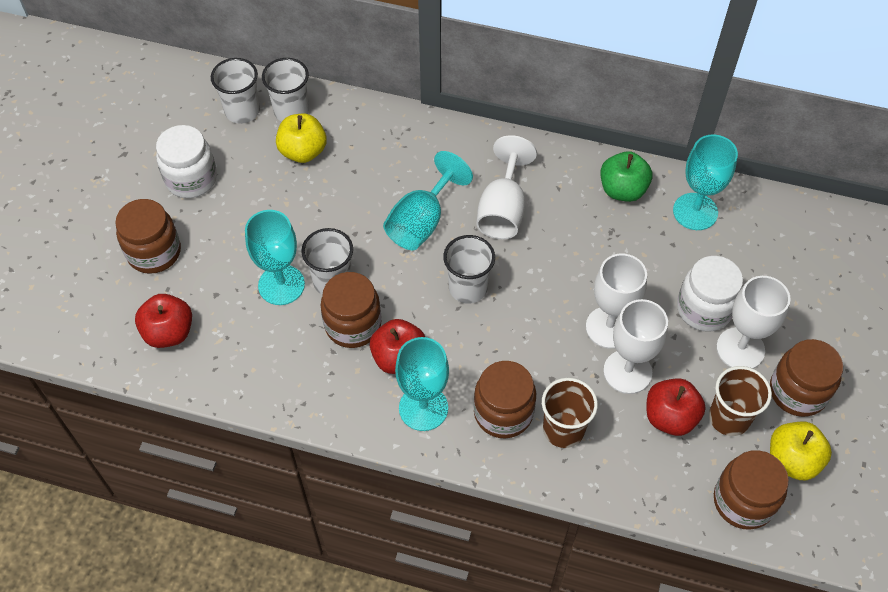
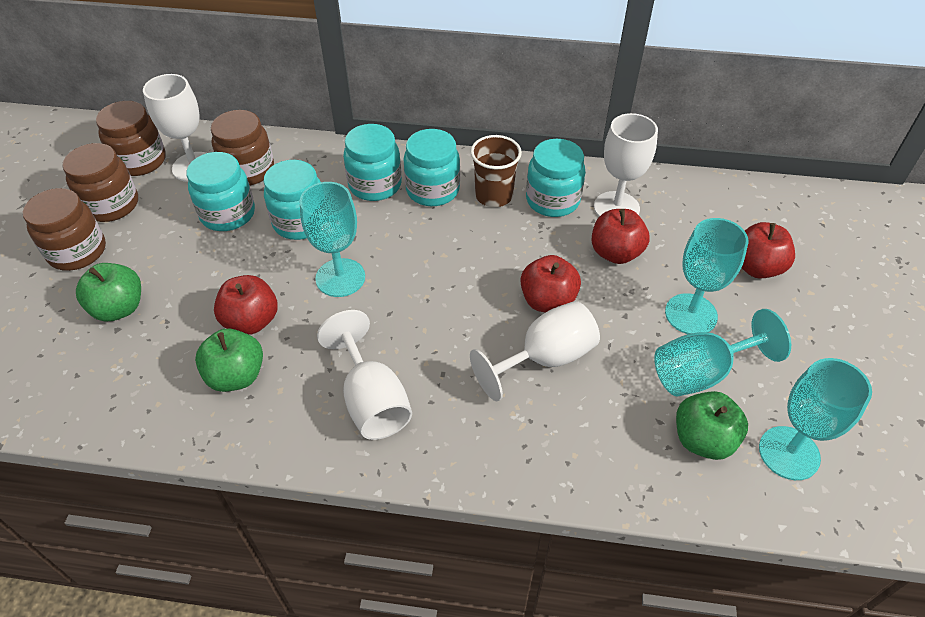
brown cup: [542,378,598,448] [709,366,772,436] = 2 -> [470,135,522,207] = 1
brown jar: [115,199,181,274] [321,272,381,348] [473,361,536,438] [714,450,789,530] [770,339,843,417] = 5 -> [23,188,106,271] [62,143,138,222] [96,101,166,176] [211,110,274,185] = 4
green apple: [601,151,652,202] = 1 -> [76,263,141,322] [195,329,263,392] [676,391,748,460] = 3
red apple: [135,294,192,348] [370,319,425,374] [646,378,706,436] = 3 -> [214,275,278,335] [521,255,581,312] [592,209,650,264] [742,222,795,279] = 4
turquoise jar: none = 0 -> [186,152,255,231] [263,160,321,240] [343,124,402,201] [404,129,460,206] [526,139,586,217] = 5
white cup: [211,58,260,124] [262,58,309,122] [301,228,353,295] [443,235,495,304] = 4 -> none = 0
white jar: [156,125,217,198] [677,256,743,332] = 2 -> none = 0
yellow apple: [276,114,327,163] [770,422,832,480] = 2 -> none = 0

